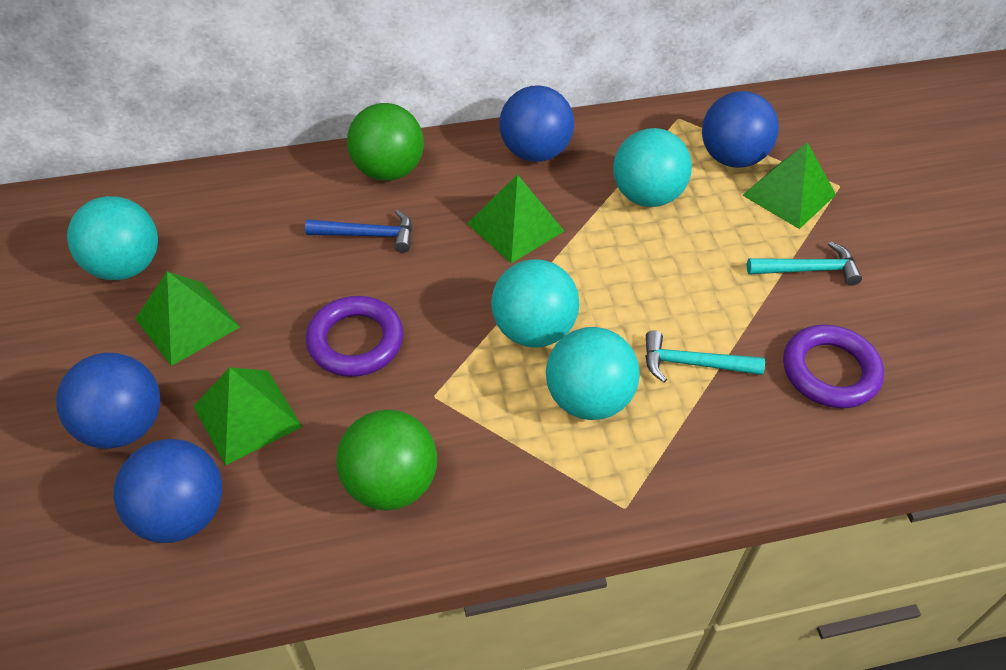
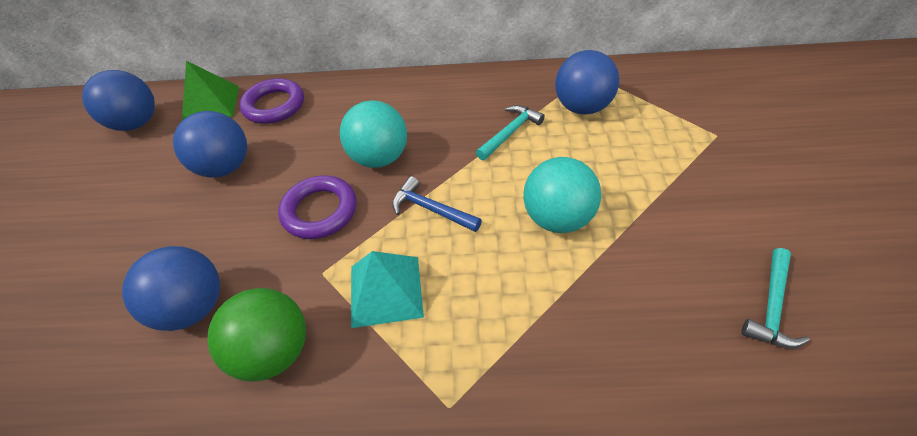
green ball: [336,410,437,511] [347,103,424,181] = 2 -> [207,288,306,382] = 1
green pyramid: [135,271,240,366] [193,367,302,466] [467,174,564,263] [742,142,836,229] = 4 -> [182,61,239,120] = 1
turquoise ball: [67,196,158,280] [491,259,579,348] [546,327,640,420] [613,128,692,207] = 4 -> [340,100,407,168] [523,157,601,233] = 2
turquoise pyramid: none = 0 -> [351,251,424,328] = 1

